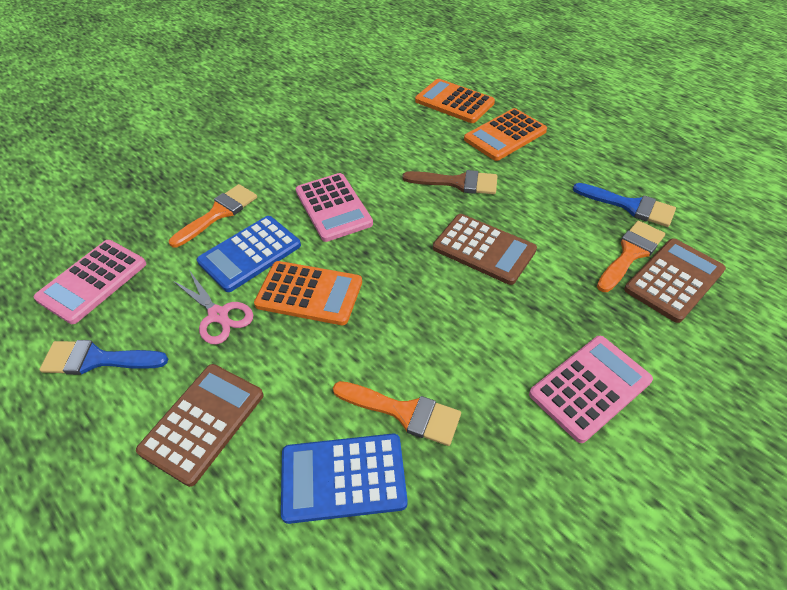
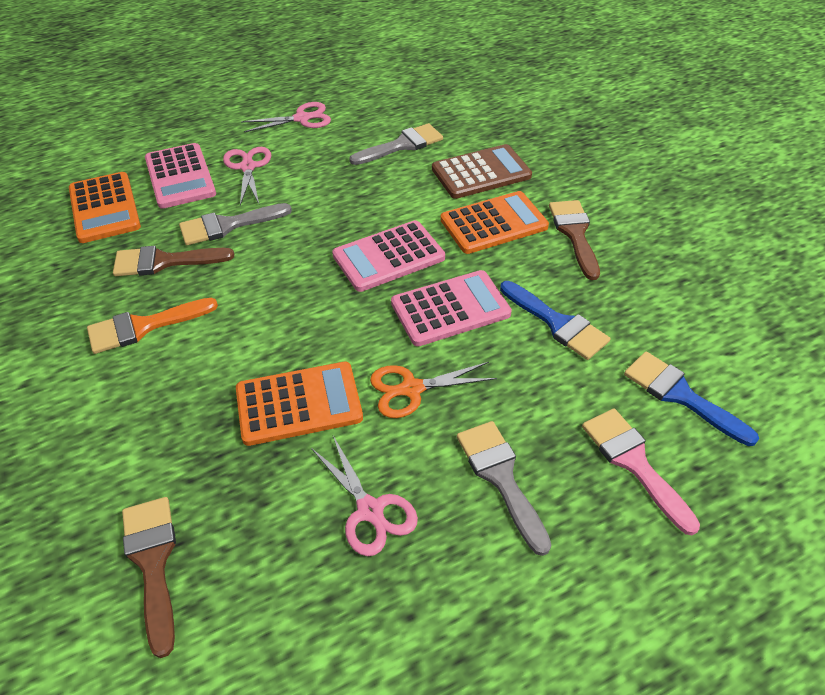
blue calculator: [197,216,301,292] [281,434,408,524] = 2 -> none = 0
brown brush: [402,170,497,194] = 1 -> [113,246,234,276] [122,497,176,658] [549,200,600,280] = 3
brown calculator: [136,364,264,487] [433,214,537,285] [624,239,726,323] = 3 -> [432,144,532,199] = 1
grey brush: none = 0 -> [179,203,292,245] [349,123,443,165] [457,421,551,556] = 3
orange brush: [169,184,257,248] [333,381,461,446] [597,221,665,292] = 3 -> [87,298,218,354] = 1
orange scissors: none = 0 -> [370,362,497,418] = 1
pink brush: none = 0 -> [582,408,700,535] = 1
pink scissors: [172,270,253,345] = 1 -> [223,147,271,205] [241,102,331,132] [311,436,418,556] = 3

